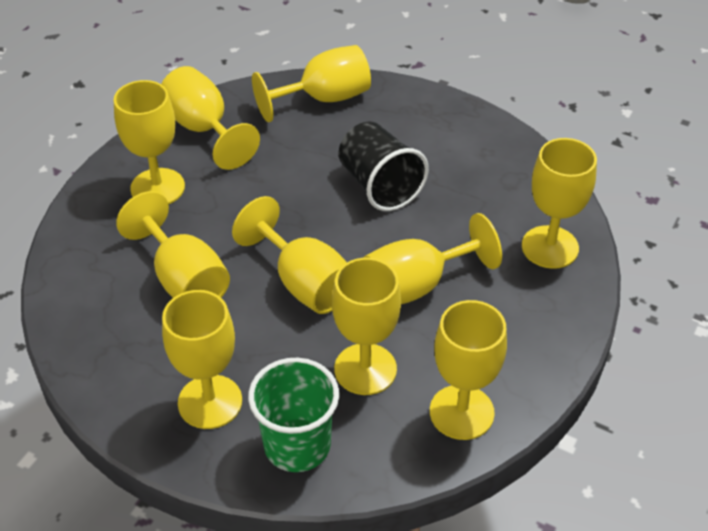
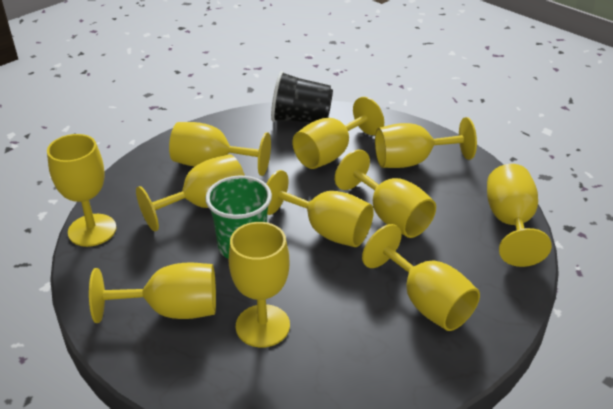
yellow goblet: [114,80,185,204] [116,191,230,298] [162,66,260,170] [162,290,242,429] [232,196,347,314] [252,45,371,122] [332,257,401,395] [363,213,502,304] [430,300,507,440] [522,138,597,269] = 10 -> [47,134,117,247] [89,262,216,323] [136,154,245,232] [169,122,271,176] [229,222,290,348] [266,170,374,247] [292,97,384,169] [335,150,436,238] [362,224,480,331] [375,117,477,168] [487,164,552,267] = 11

